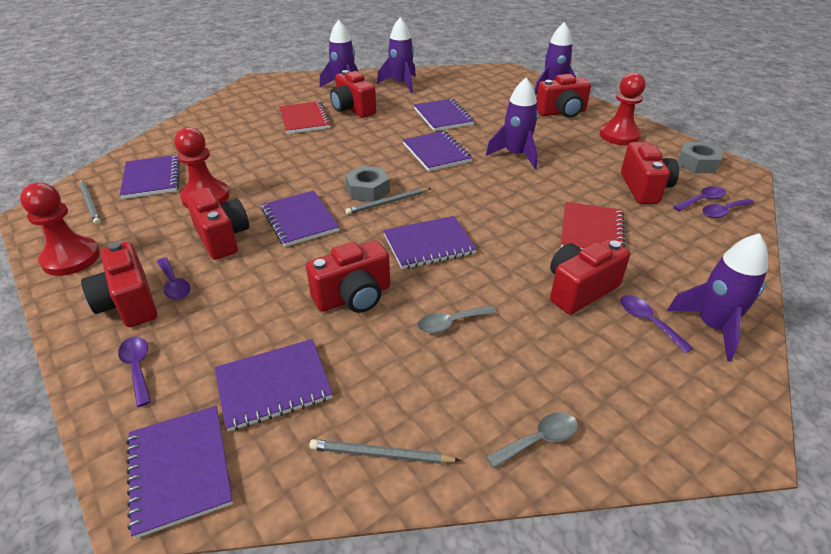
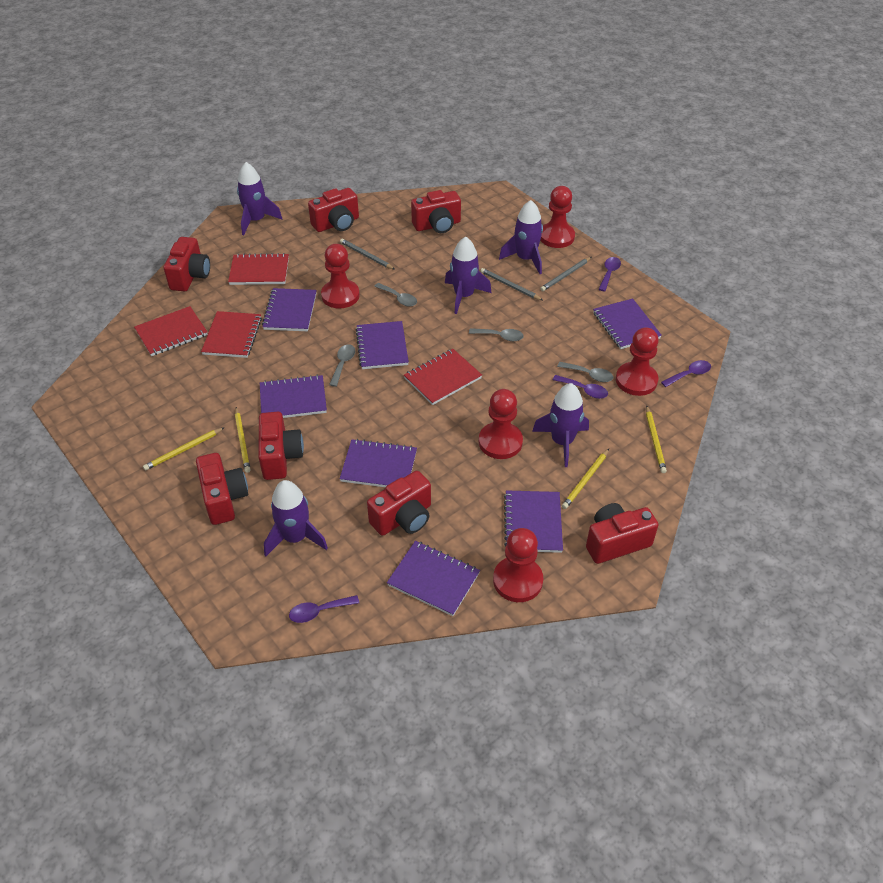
grey nut: [345,166,390,202] [678,142,724,173] = 2 -> none = 0
grey spoon: [417,305,496,334] [486,412,578,468] = 2 -> [329,344,355,387] [374,283,417,307] [469,328,524,341] [557,362,613,382] = 4
purple spoon: [118,337,151,407] [157,257,191,300] [620,295,693,353] [673,186,726,211] [702,199,754,218] = 5 -> [289,595,359,623] [553,375,608,399] [599,257,621,291] [661,360,711,387] = 4
red notebook: [279,101,332,134] [561,202,625,249] = 2 -> [134,306,208,356] [201,311,262,358] [228,253,289,285] [404,349,482,405] = 4
red pawn: [20,183,100,276] [174,127,230,208] [599,73,646,145] = 3 -> [321,244,360,308] [479,389,523,459] [493,528,543,602] [540,186,575,248] [616,328,659,396] = 5
yellow pencil: none = 0 -> [143,427,225,470] [235,407,251,473] [562,449,609,509] [646,405,667,473] = 4

